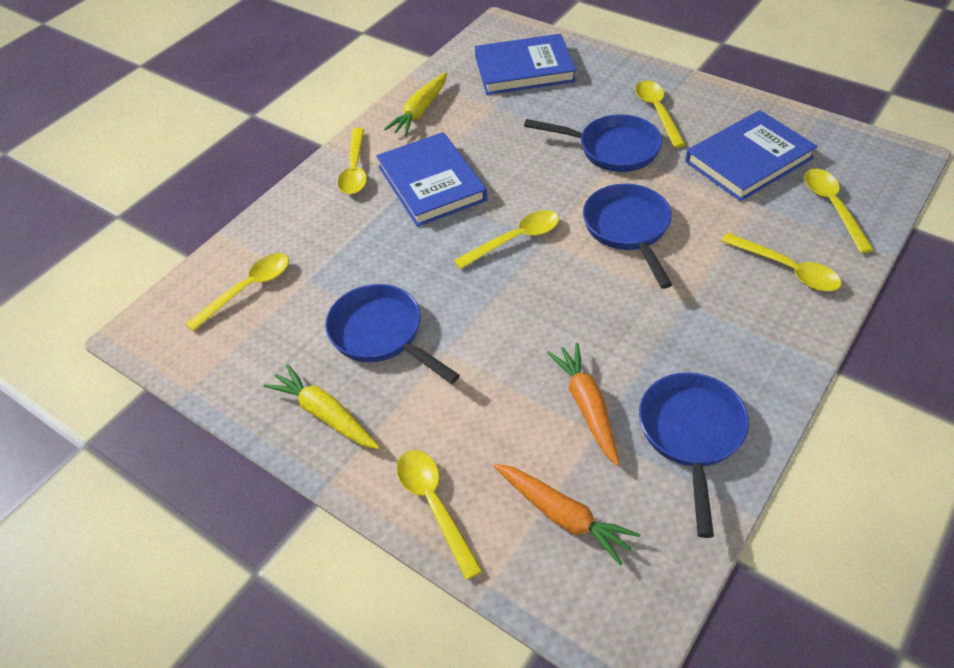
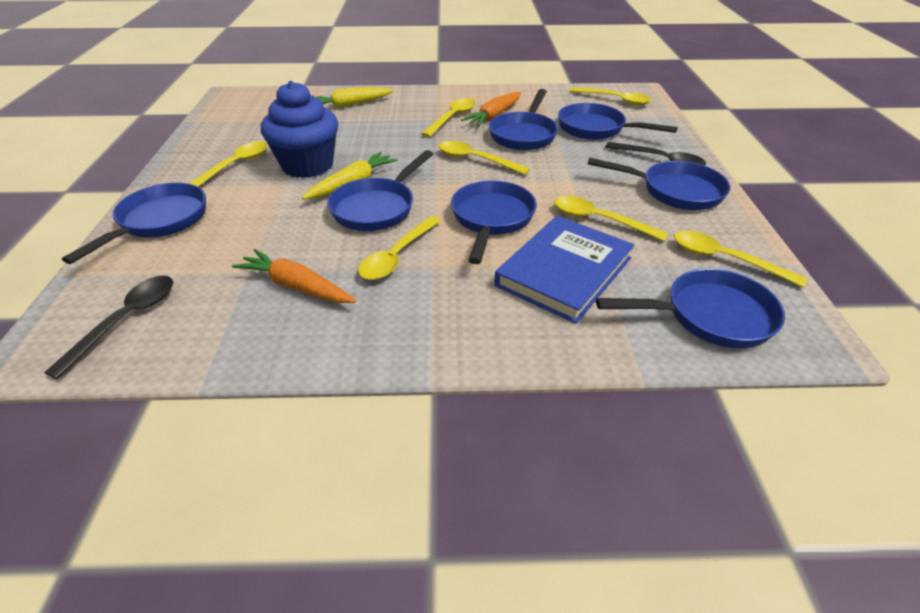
black spoon: none = 0 -> [44,276,173,379] [605,142,706,166] = 2
blue book: [376,132,487,227] [475,34,576,95] [685,110,818,201] = 3 -> [494,216,634,324] = 1
blue cupcake: none = 0 -> [261,81,338,178] = 1
blue pan: [325,284,460,384] [524,114,662,172] [583,184,673,289] [639,372,749,538] = 4 -> [62,183,206,264] [327,150,433,231] [451,180,537,264] [489,89,558,150] [558,103,678,140] [588,157,730,210] [596,269,785,348] = 7

